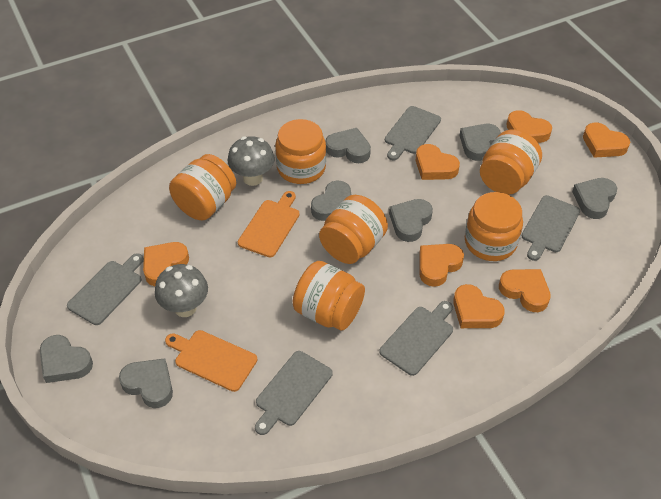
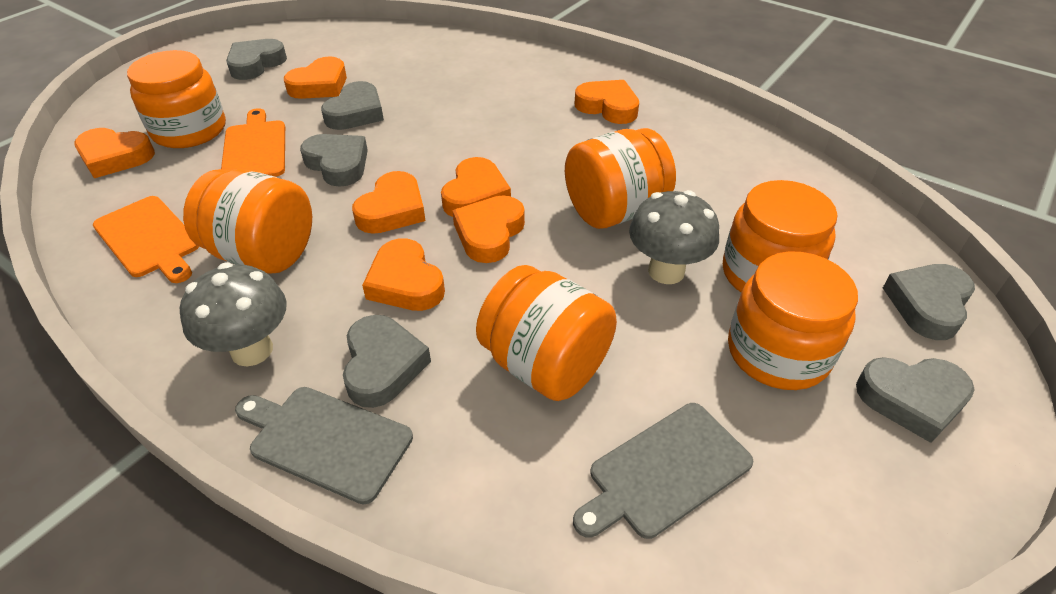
grey cutting board: [67,253,144,325] [255,351,333,435] [379,301,453,376] [385,106,441,160] [522,195,580,261] = 5 -> [235,387,413,505] [573,403,753,539] = 2
grey heart: [40,335,93,383] [119,358,173,408] [311,181,351,221] [325,128,371,163] [389,199,433,242] [459,124,501,161] [572,178,617,219] = 7 -> [226,39,287,80] [300,134,368,187] [321,81,384,130] [343,315,431,408] [856,357,975,443] [883,264,975,340] = 6

